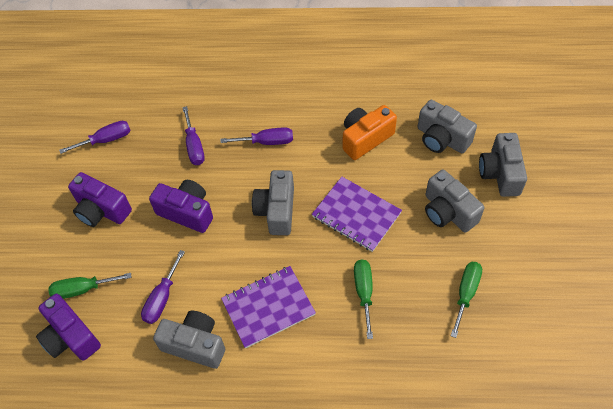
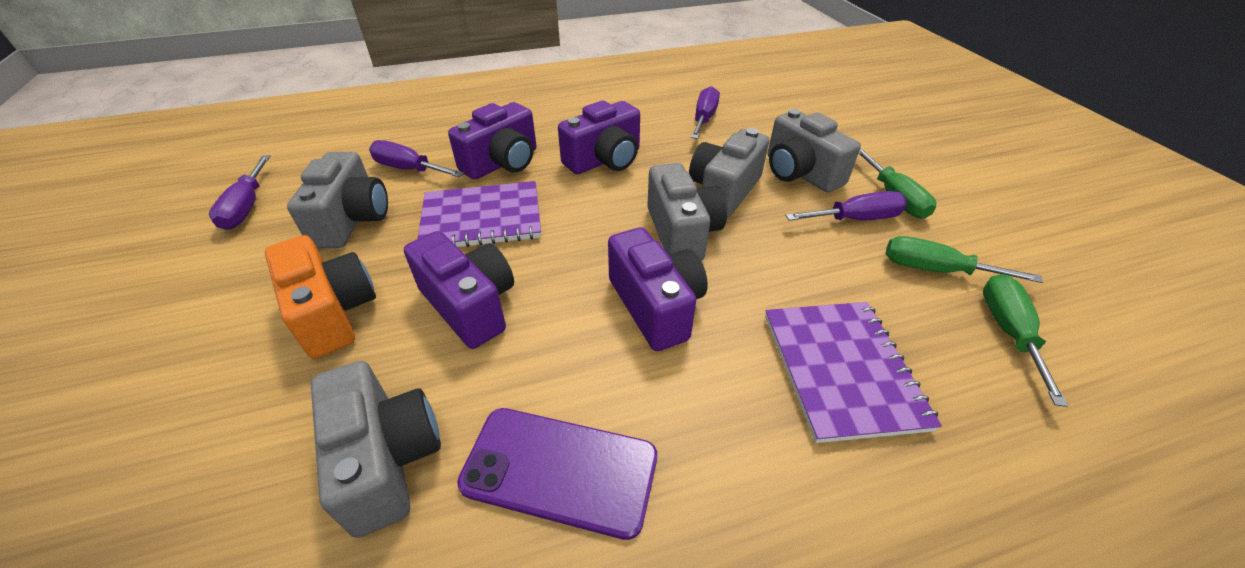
purple camera: [36,294,101,361] [68,172,132,227] [149,180,213,233] = 3 -> [404,231,514,349] [448,102,537,180] [558,101,640,174] [608,227,708,351] = 4
purple phone: none = 0 -> [457,408,657,540] = 1

